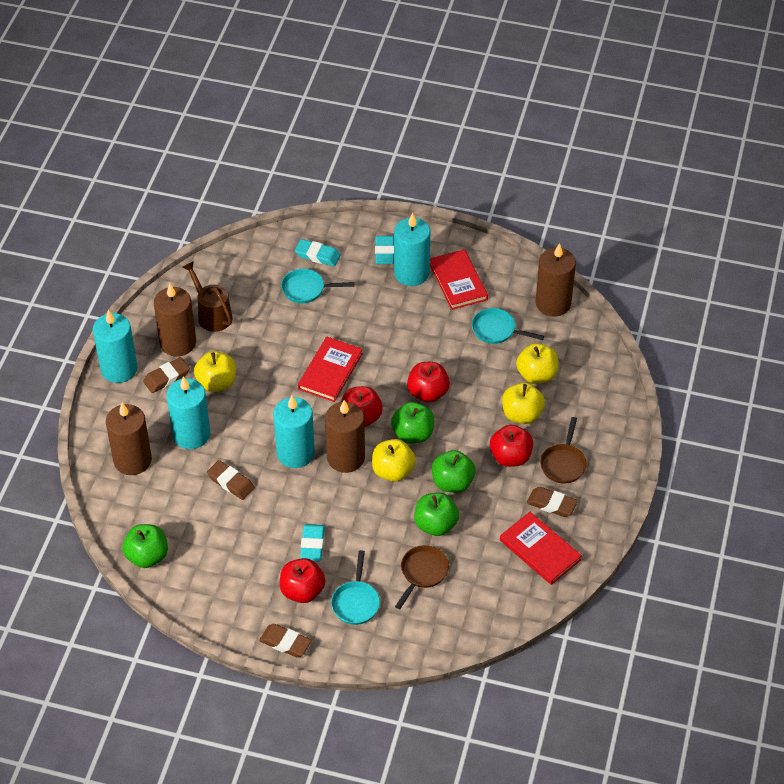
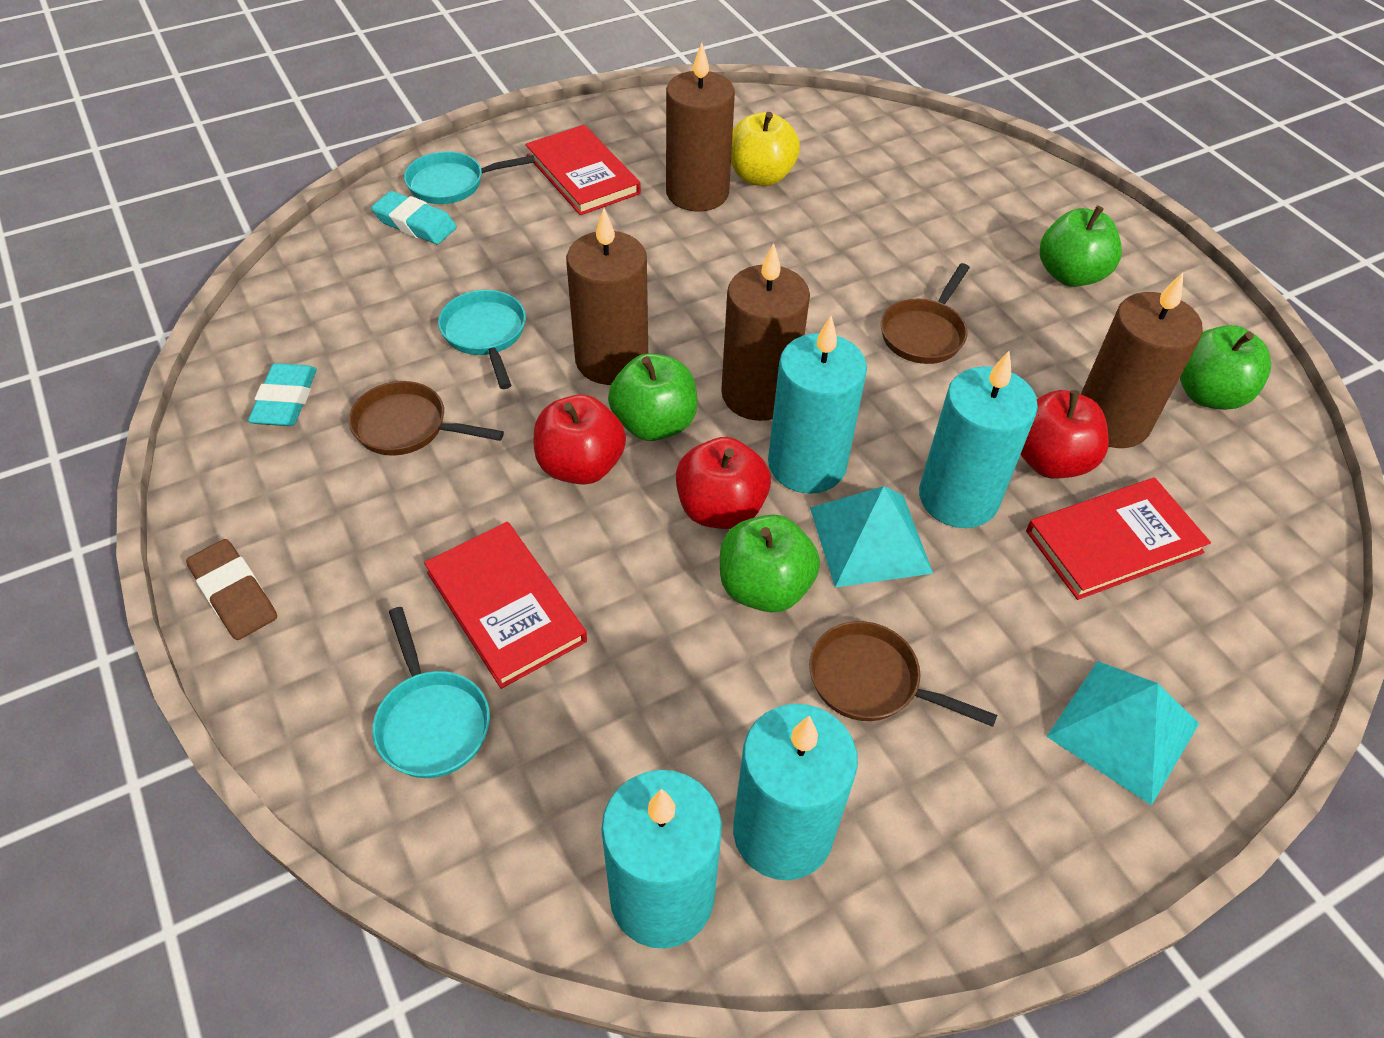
brown eraser: [143,357,190,393] [207,460,255,500] [259,624,312,657] [527,487,578,517] = 4 -> [186,539,277,640] = 1
brown pan: [395,545,449,609] [540,417,587,483] = 2 -> [349,381,504,456] [809,621,997,727] [881,263,970,364] = 3
brown watering can: [182,261,232,332] = 1 -> none = 0
red apple: [280,558,326,603] [341,386,383,427] [407,362,450,403] [490,425,533,467] = 4 -> [534,394,626,485] [676,437,771,529] [1020,390,1109,479] = 3
turquoise eraser: [295,239,340,266] [300,524,325,561] [375,236,394,264] = 3 -> [248,363,317,426] [371,191,457,244] = 2
turquoise pyramid: none = 0 -> [810,486,933,588] [1046,661,1199,806] = 2
yellow apple: [194,351,236,392] [372,439,416,482] [502,382,545,424] [516,343,558,384] = 4 -> [731,112,800,186] = 1

